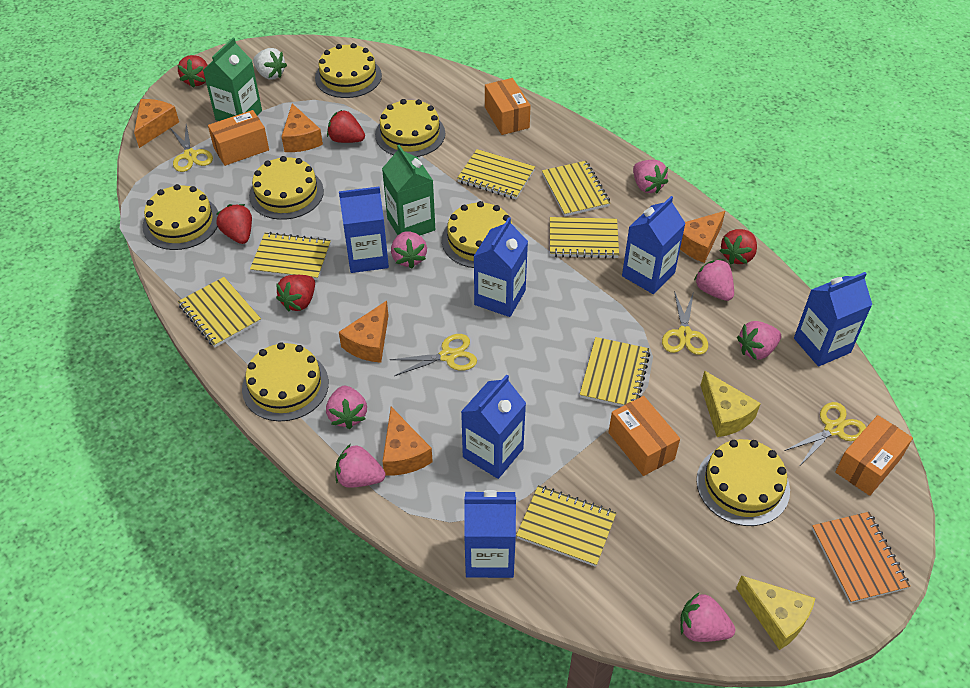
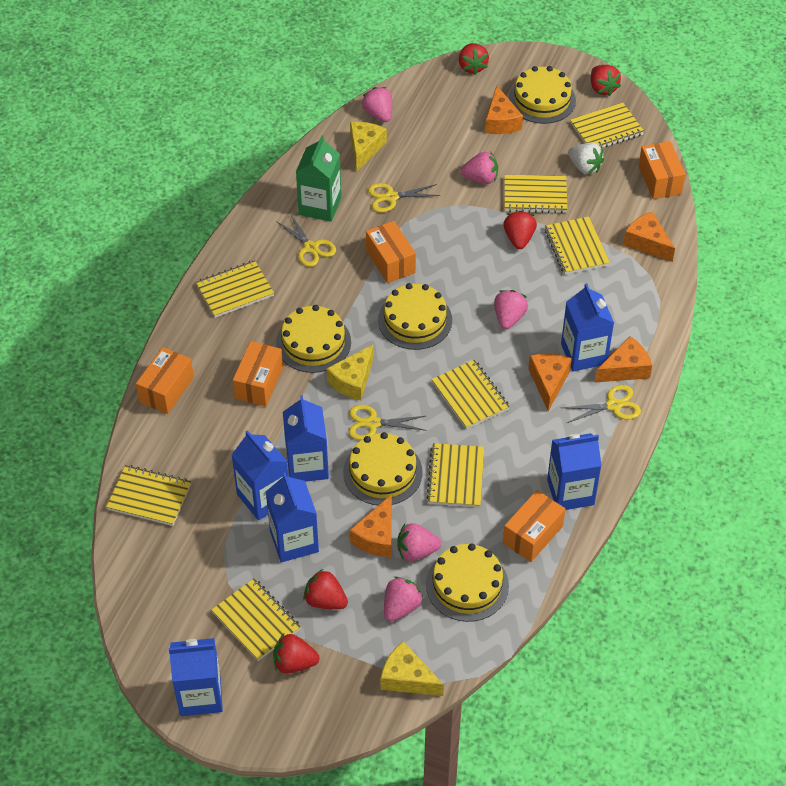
green carton: [203,38,262,121] [382,145,435,235] = 2 -> [296,135,341,222] = 1
orange box: [208,110,269,166] [485,78,531,135] [608,396,680,476] [835,415,913,496] = 4 -> [136,347,194,414] [233,341,283,407] [366,221,416,283] [503,490,565,562] [639,141,686,199] = 5
orange notebook: [812,512,910,603] = 1 -> none = 0
pink strawberry: [326,386,367,429] [335,444,385,488] [391,231,427,269] [633,160,668,194] [680,593,735,642] [694,259,734,301] [737,321,781,360] = 7 -> [362,87,392,122] [384,577,423,622] [397,523,441,561] [461,152,498,184] [494,290,528,329] = 5
yellow cake: [142,184,218,250] [242,342,329,421] [249,156,324,220] [315,43,382,98] [375,99,445,157] [442,201,512,268] [696,439,790,526] = 7 -> [276,305,351,373] [343,432,423,505] [378,283,452,350] [426,543,509,622] [509,66,576,124] = 5
yellow cheese: [700,371,761,437] [736,576,815,650] = 2 -> [327,344,374,400] [350,122,387,172] [381,641,444,696] = 3
yellow notebook: [178,277,261,347] [250,232,331,280] [457,149,535,199] [516,485,616,567] [542,161,610,216] [550,217,619,259] [580,337,650,407] = 7 -> [106,465,191,526] [196,260,274,318] [211,578,301,661] [426,443,484,507] [432,360,510,429] [504,175,567,214] [544,217,610,275] [570,103,644,148] = 8

